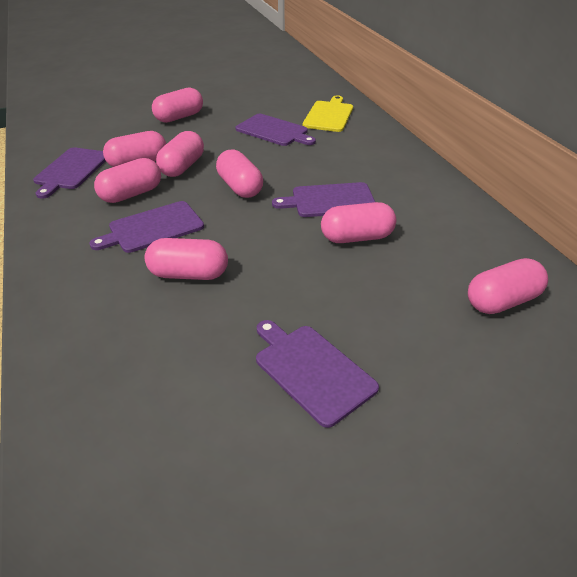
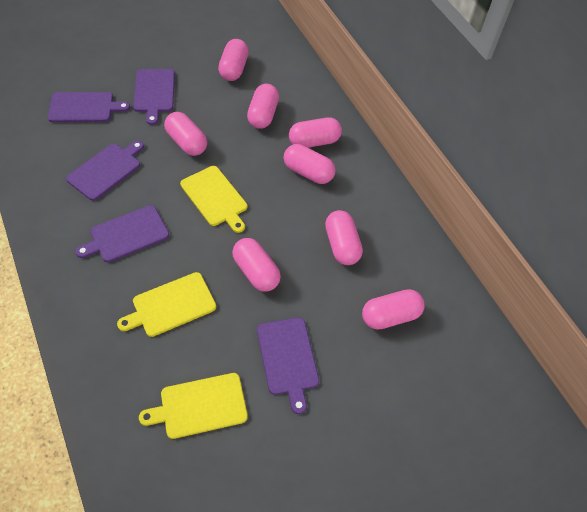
yellow cutting board: [303,95,353,132] = 1 -> [117,272,216,337] [139,373,248,439] [180,166,247,233] = 3

